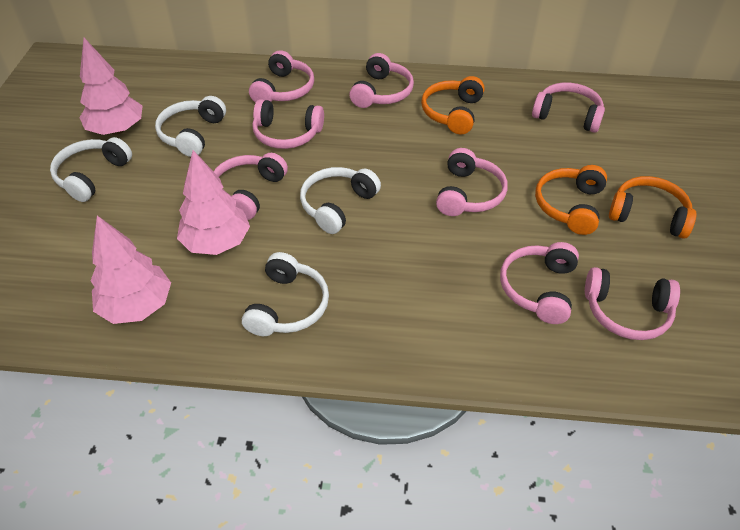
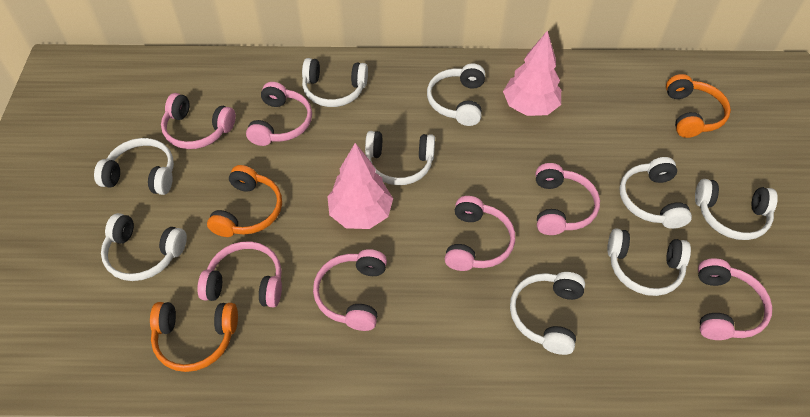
pink headphones: [214,153,288,220] [249,50,314,103] [252,99,324,149] [349,53,414,108] [436,148,508,216] [500,242,579,324] [532,83,605,133] [585,267,680,340] = 8 -> [161,93,236,149] [197,241,282,307] [246,82,312,146] [313,249,387,331] [445,196,515,271] [536,163,600,235] [698,258,772,340] = 7
pink tree: [80,38,143,135] [90,215,171,324] [177,150,250,255] = 3 -> [327,143,393,229] [503,30,561,116] = 2
white headphones: [50,137,132,202] [155,96,226,157] [242,252,329,336] [300,167,381,234] = 4 -> [94,138,174,195] [101,213,187,281] [302,58,368,107] [365,131,435,185] [427,64,485,126] [510,272,585,355] [607,228,691,296] [619,157,692,229] [695,179,778,240] = 9

